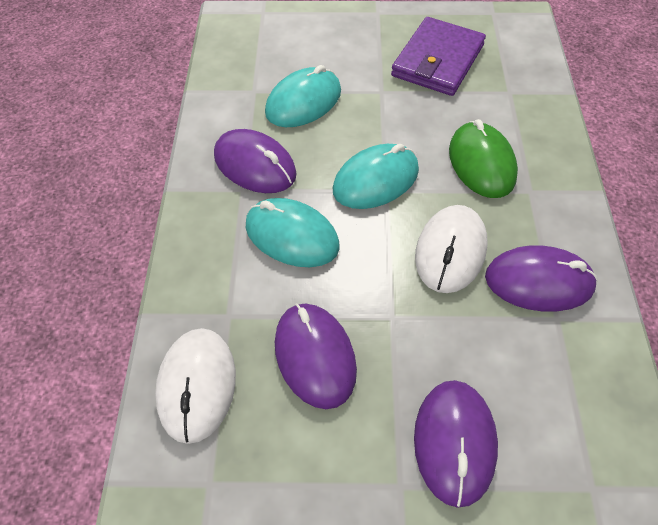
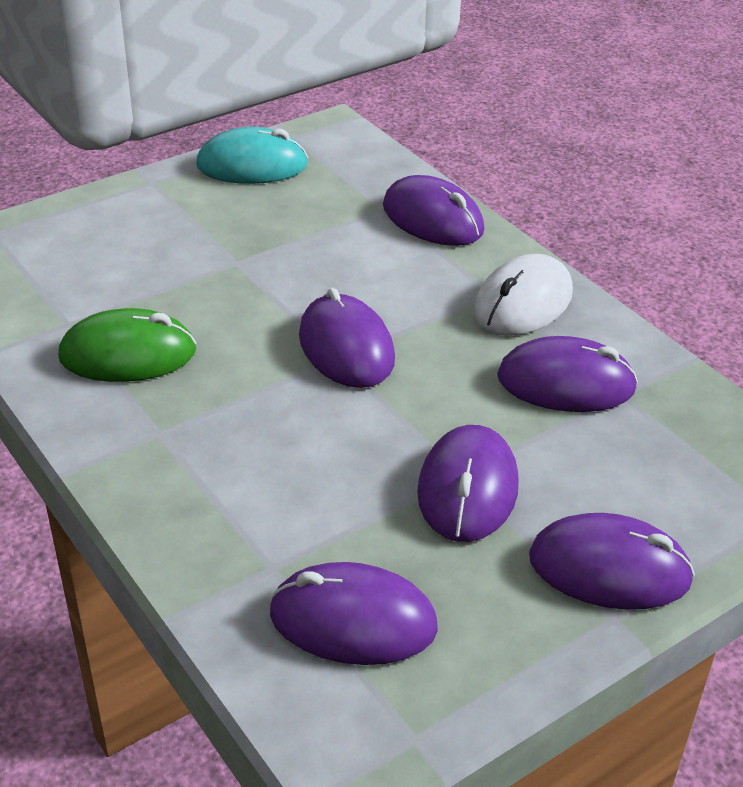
purple mouse: [214,129,297,193] [275,303,357,409] [414,380,498,508] [485,245,598,311] = 4 -> [269,562,438,665] [299,288,395,388] [383,175,484,246] [417,425,519,542] [497,336,638,412] [529,513,695,610] = 6
purple wallet: [391,17,486,96] = 1 -> none = 0
turquoise mouse: [246,198,340,267] [265,65,341,127] [333,144,419,209] = 3 -> [196,127,308,184] = 1
white mouse: [155,328,236,444] [415,205,488,293] = 2 -> [473,254,573,336] = 1

